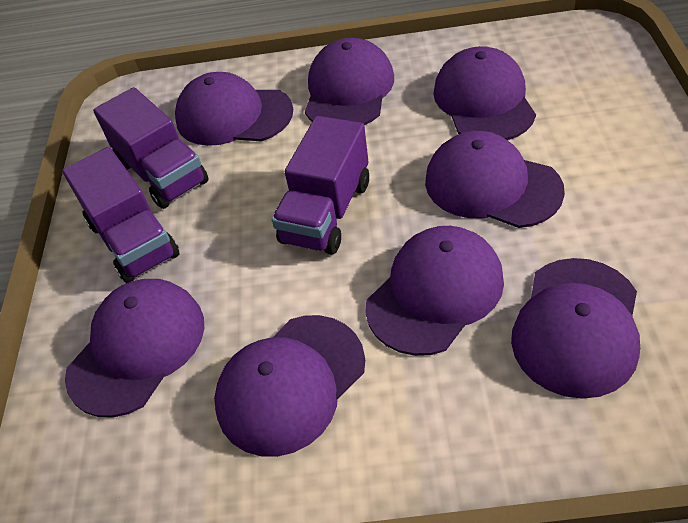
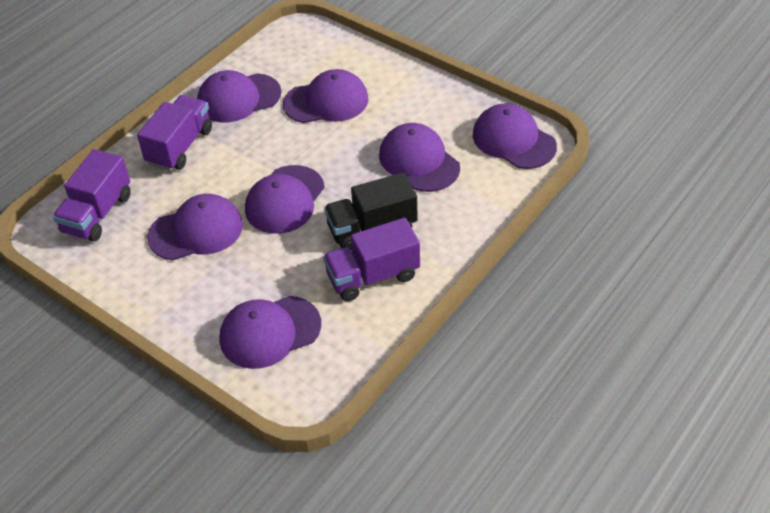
black truck: none = 0 -> [324,172,418,250] = 1
purple cap: [65,279,204,418] [175,72,293,146] [214,315,365,457] [305,38,394,125] [365,226,504,356] [425,131,565,228] [433,46,536,140] [511,258,640,399] = 8 -> [147,194,243,260] [197,70,281,122] [220,296,321,369] [245,165,325,234] [283,69,368,123] [379,123,460,192] [472,103,557,169] = 7

